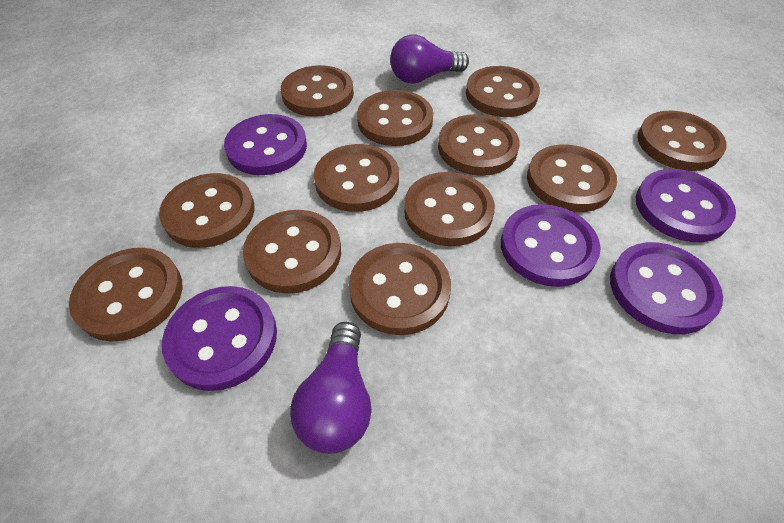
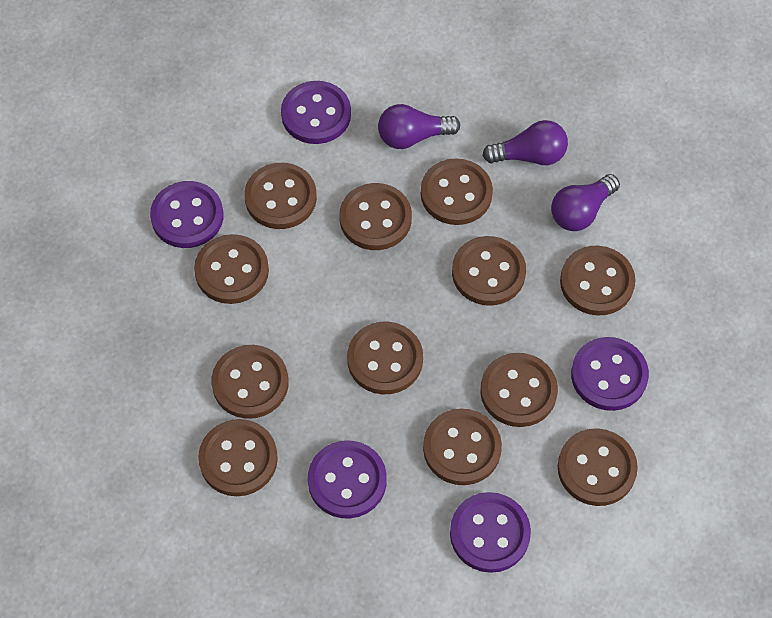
purple light bulb: [290,322,372,454] [390,35,469,83] = 2 -> [378,104,460,149] [482,120,568,165] [551,174,620,231] = 3

